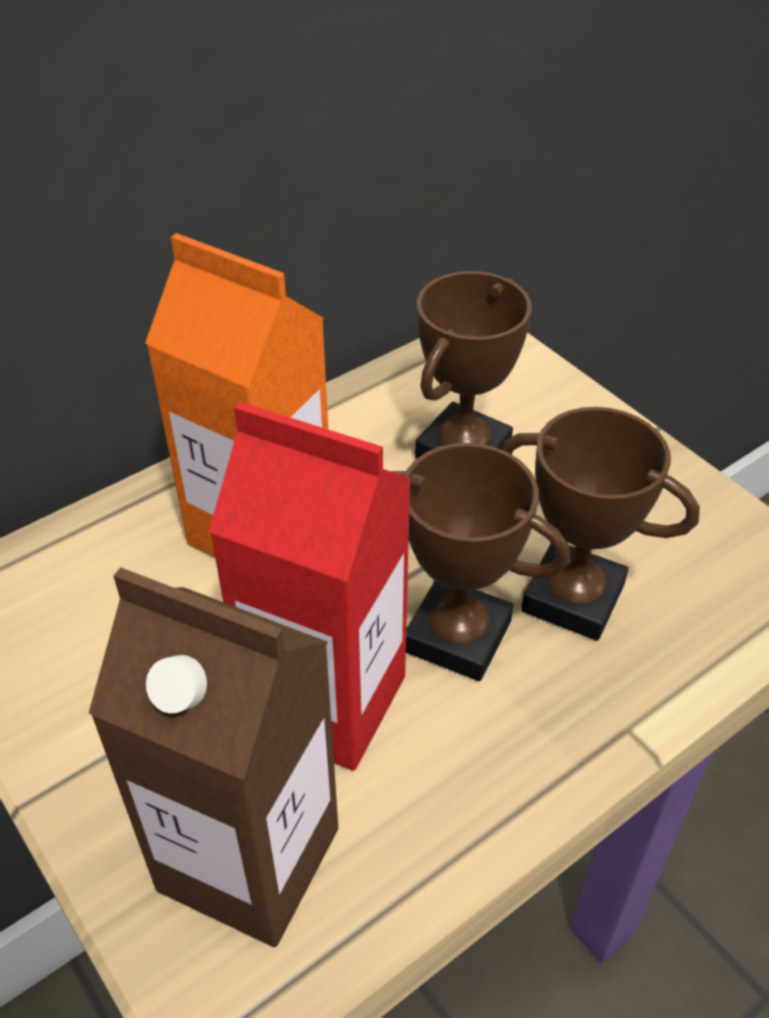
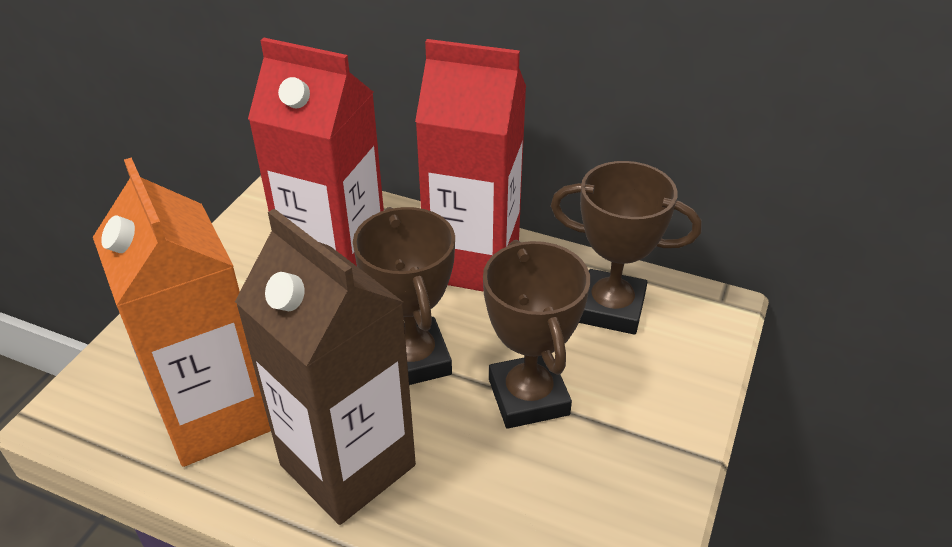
red carton: [209,402,411,770] = 1 -> [248,38,384,266] [415,39,526,292] = 2

